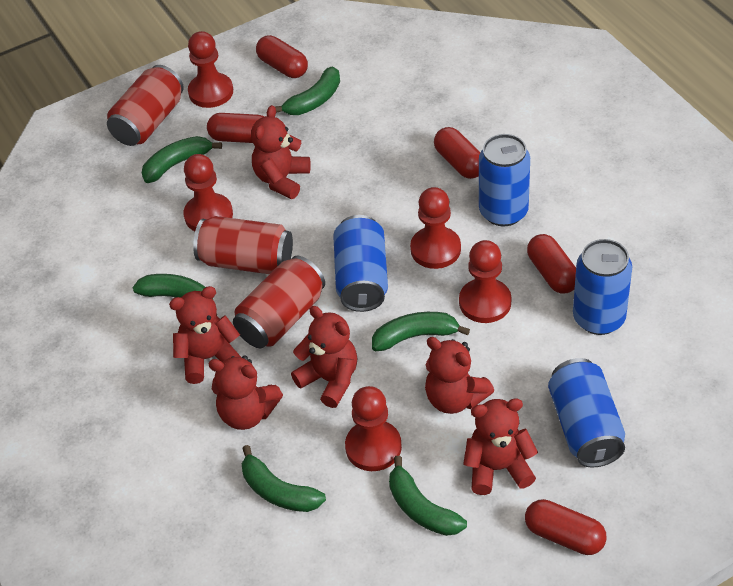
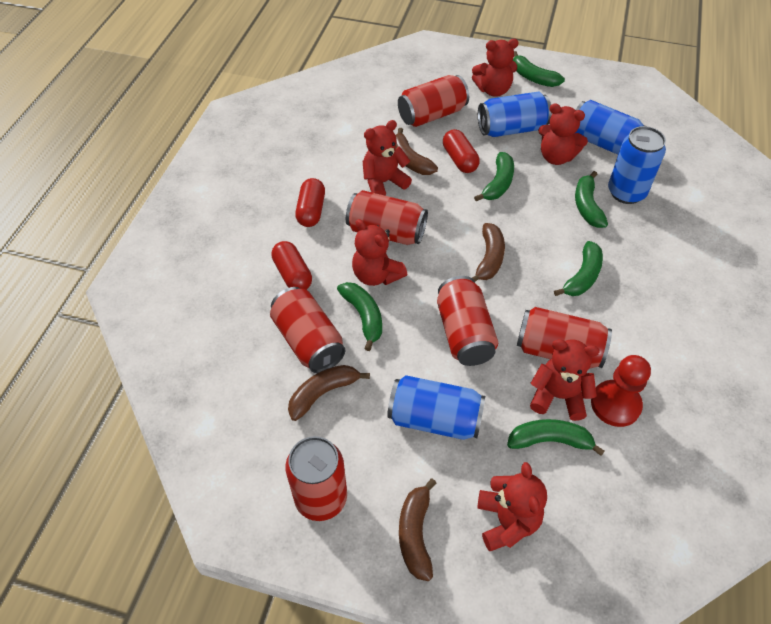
brown banana: none = 0 -> [288,365,370,421] [394,128,438,175] [399,478,436,581] [472,223,505,281] = 4
red can: [107,65,184,146] [193,216,293,274] [233,255,325,348] = 3 -> [270,287,345,373] [285,436,347,521] [346,190,428,245] [398,75,469,127] [437,276,498,366] [517,307,612,369] = 6
red capsule: [207,113,264,143] [256,35,308,78] [434,127,480,179] [525,499,607,555] [527,234,576,294] = 5 -> [271,241,312,290] [295,178,325,227] [443,129,480,173] = 3
red pawn: [183,154,233,231] [188,31,233,108] [345,386,402,471] [410,187,461,269] [459,240,511,323] = 5 -> [591,355,651,427] = 1

